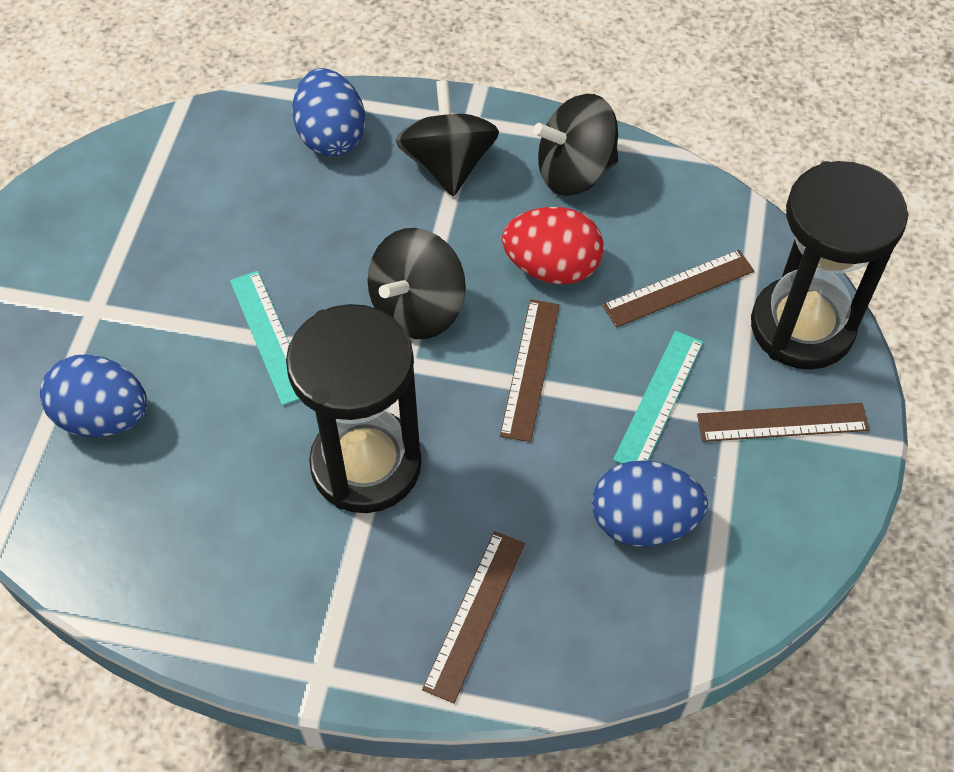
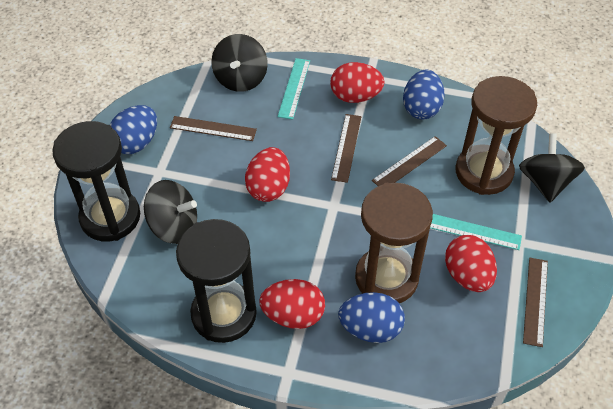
brown hourglass: none = 0 -> [355,183,433,303] [456,76,537,195] = 2
red egg: [502,207,604,284] = 1 -> [245,147,290,202] [259,279,325,329] [330,62,385,103] [445,235,497,292] = 4

